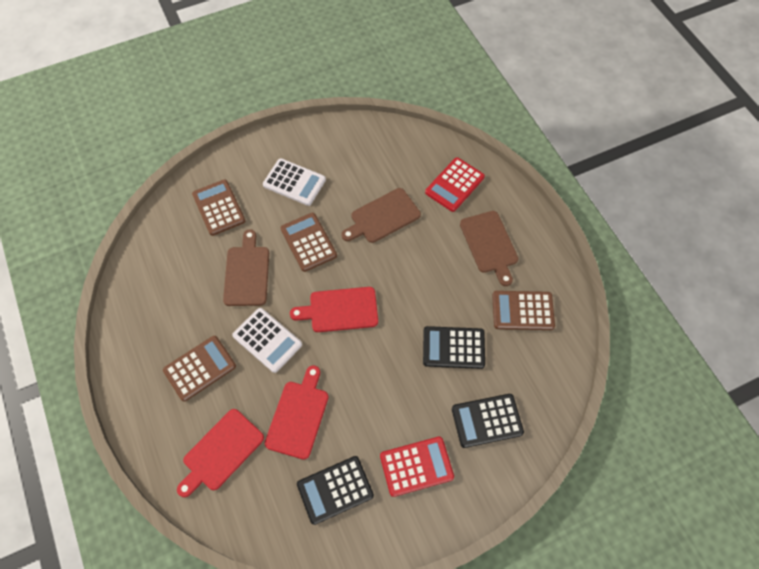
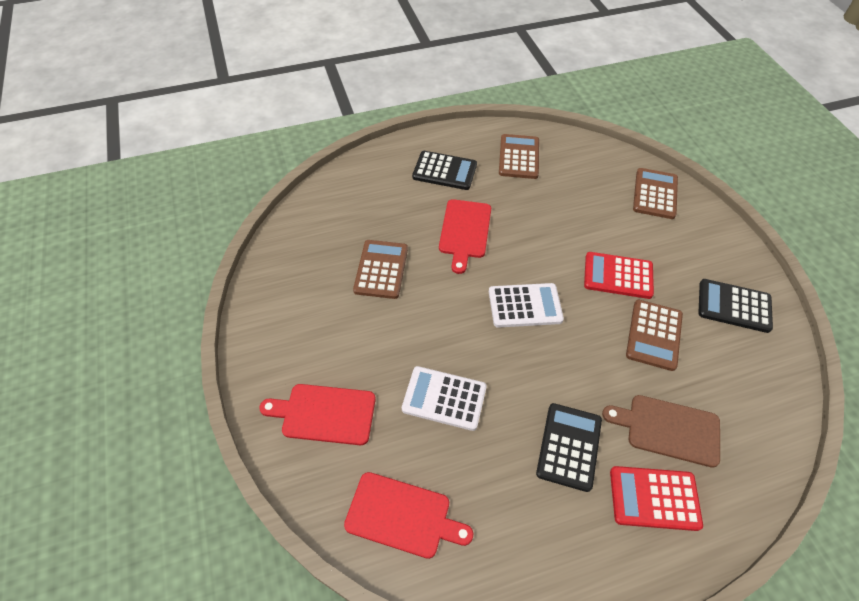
brown cutting board: [223,229,269,306] [341,188,421,243] [460,211,518,286] = 3 -> [602,395,720,468] = 1

